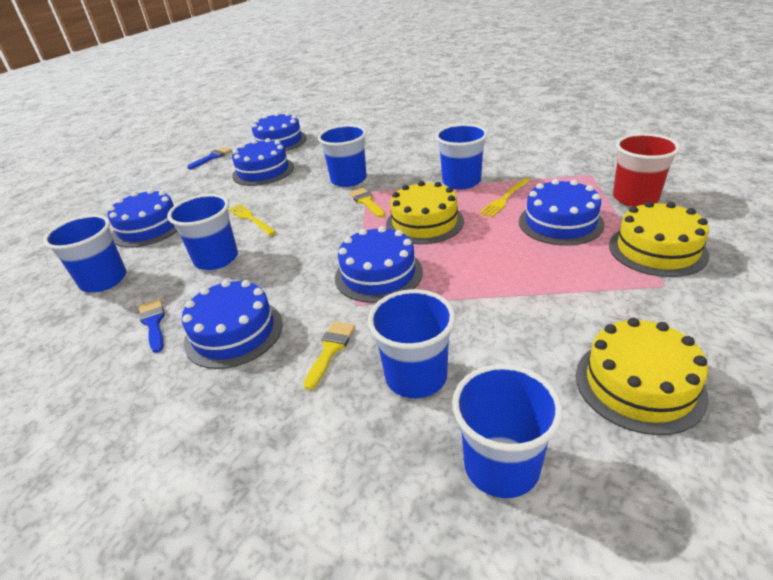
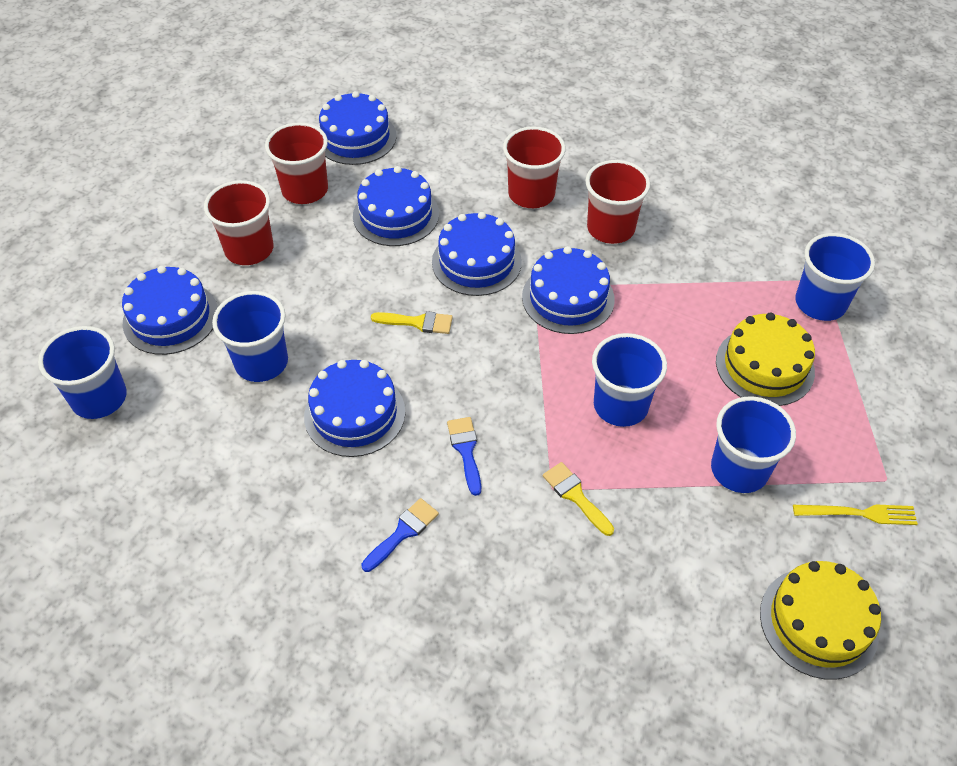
blue cup: [43,215,126,292] [167,194,238,270] [318,125,367,187] [368,289,455,398] [435,124,488,189] [452,364,563,498] = 6 -> [38,326,127,419] [212,291,288,382] [592,333,667,427] [711,396,796,493] [795,233,875,321] = 5
red cup: [613,133,680,207] = 1 -> [204,180,273,265] [265,122,328,204] [503,126,566,208] [585,160,650,244] = 4
yellow cake: [386,181,464,244] [576,318,709,435] [609,201,709,277] = 3 -> [716,312,815,406] [760,561,881,680] = 2
yellow fork: [229,204,276,236] [479,178,531,217] = 2 -> [793,504,918,525] = 1

